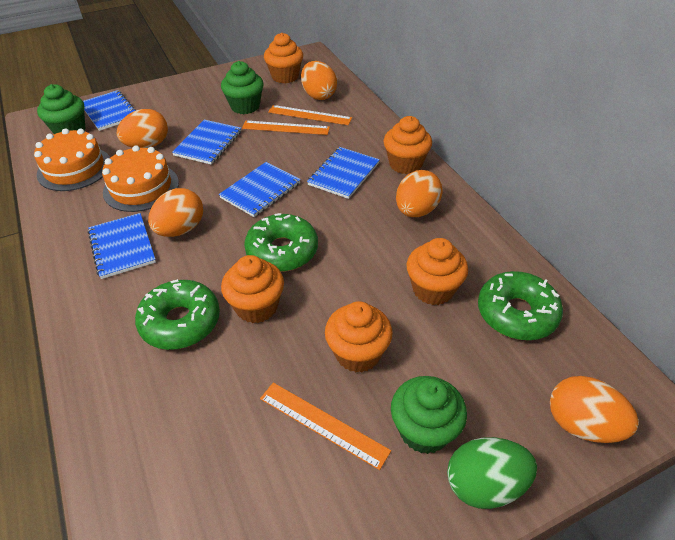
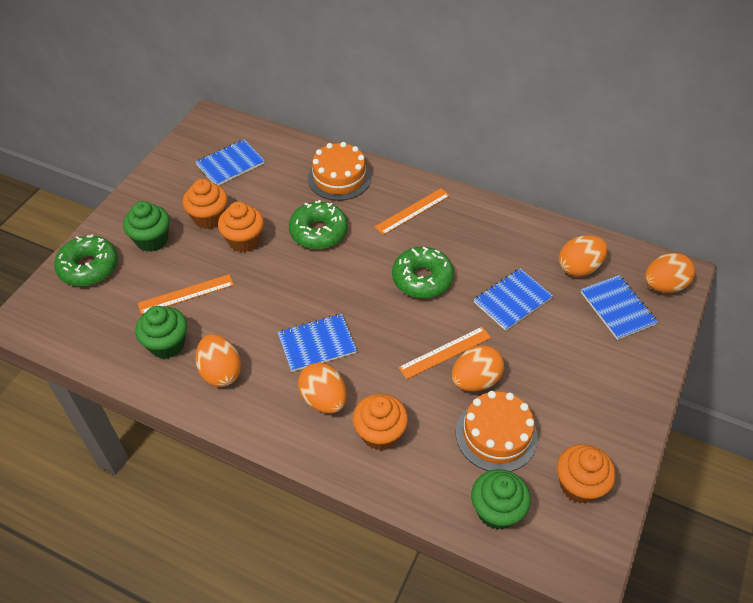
blue notebook: [83,90,136,131] [88,213,156,279] [172,120,241,165] [219,162,301,217] [307,147,380,199] = 5 -> [195,139,265,185] [278,314,357,372] [473,268,553,331] [581,275,658,340] = 4
green egg: [447,437,537,509] = 1 -> none = 0
orange cupcake: [221,255,284,323] [264,33,303,84] [325,301,392,373] [384,116,432,174] [406,238,468,305] = 5 -> [183,179,228,229] [218,202,264,252] [353,394,408,450] [557,444,616,503] = 4

